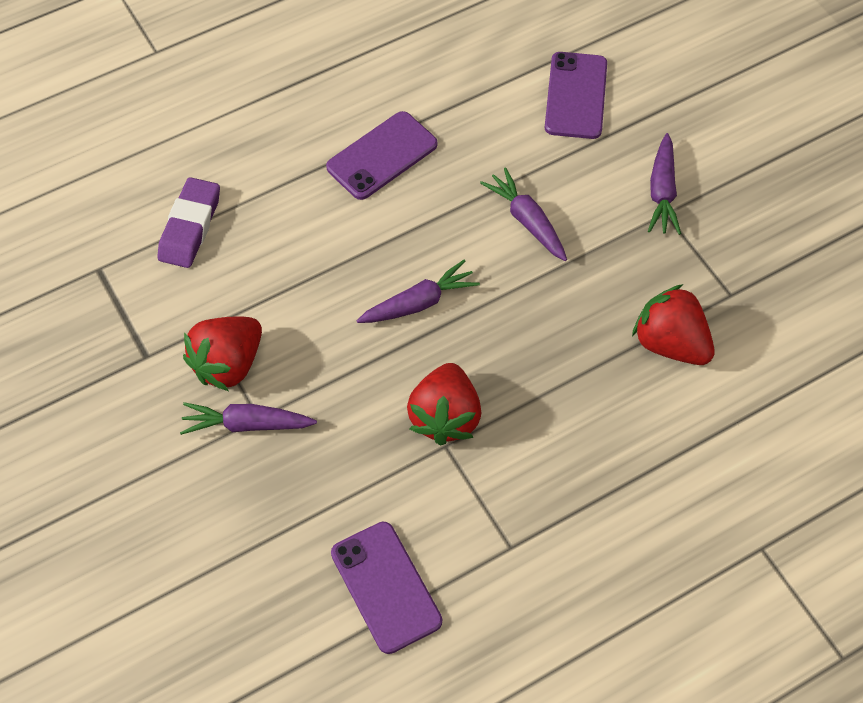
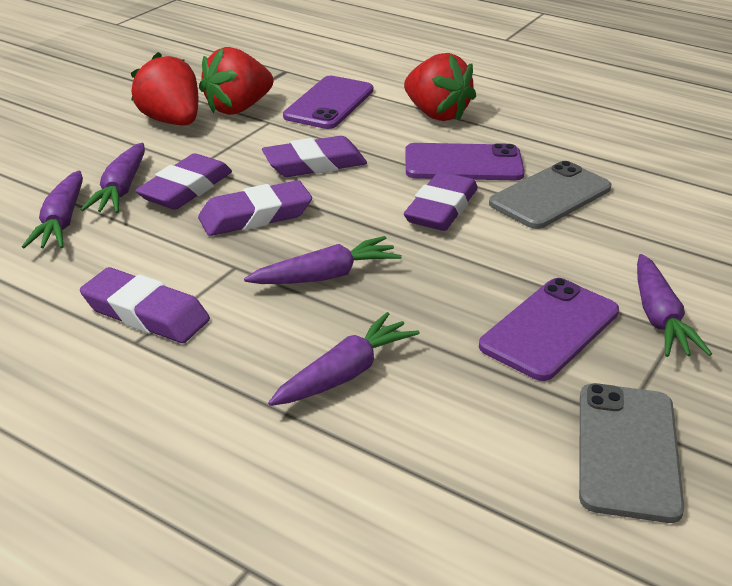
grey phone: none = 0 -> [489,161,611,229] [579,383,684,523] = 2
purple carrot: [180,402,317,435] [357,260,480,323] [480,167,567,261] [648,133,681,235] = 4 -> [22,170,83,248] [81,143,145,213] [244,236,402,284] [268,312,420,406] [637,254,712,357] = 5
purple eraser: [157,177,220,268] = 1 -> [80,267,210,343] [135,153,232,210] [198,180,312,236] [262,136,367,177] [404,171,478,231] = 5

